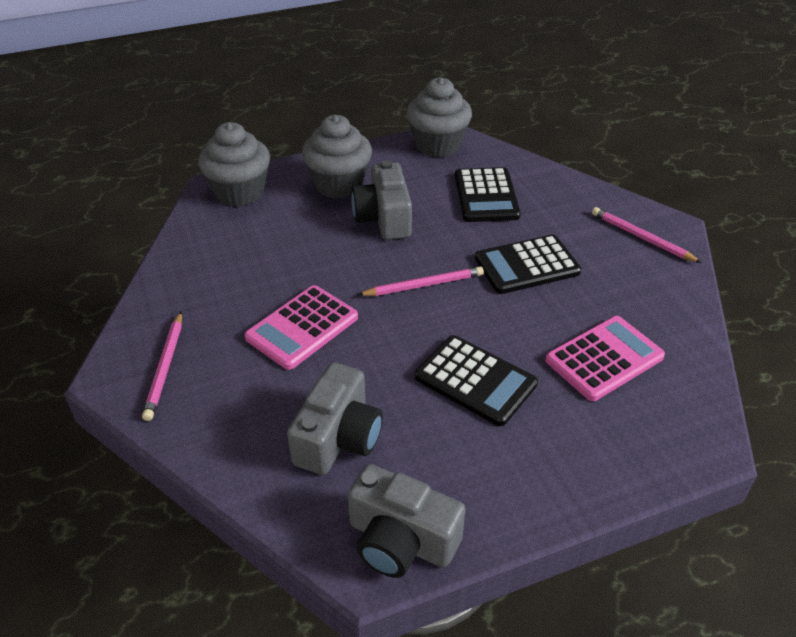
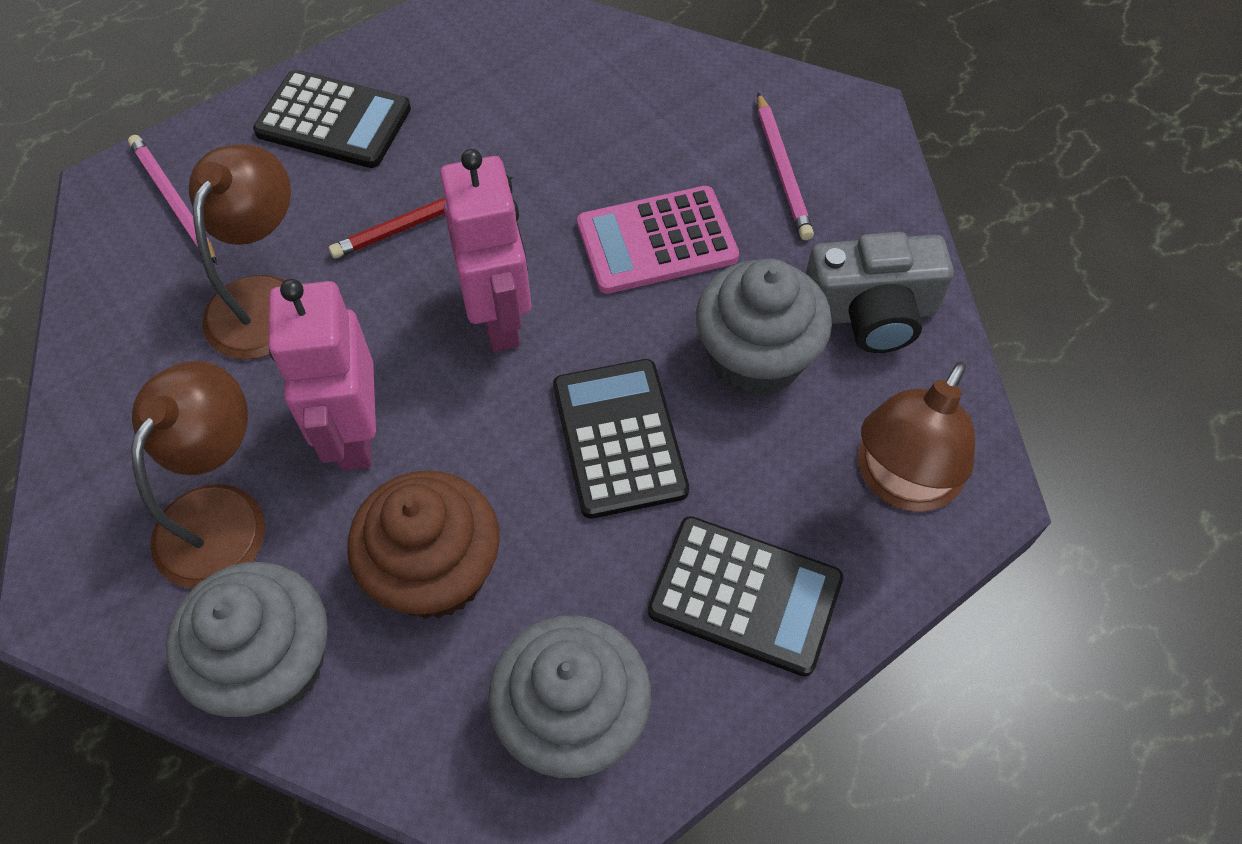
brown cupcake: none = 0 -> [347,470,500,619] = 1
brown lamp: none = 0 -> [131,361,265,588] [189,144,291,360] [857,361,975,512] = 3
grey camera: [287,362,383,475] [348,464,466,578] [351,160,412,240] = 3 -> [806,232,954,353] = 1
pink calculator: [245,285,358,370] [545,316,665,401] = 2 -> [577,186,739,294] = 1
pink pencil: [142,312,182,421] [358,266,484,296] [592,207,702,263] = 3 -> [128,135,217,264] [757,92,814,240] = 2
pink robot: none = 0 -> [269,279,376,471] [440,149,531,352] = 2
red pencil: none = 0 -> [329,177,513,258] = 1

